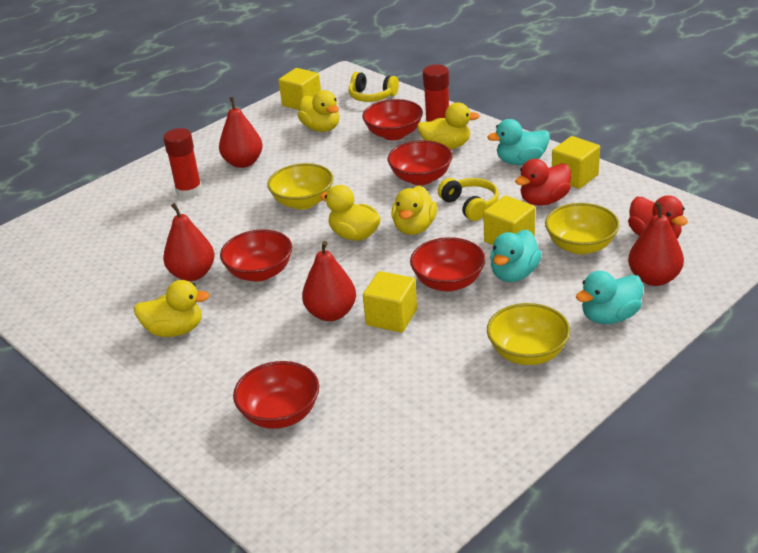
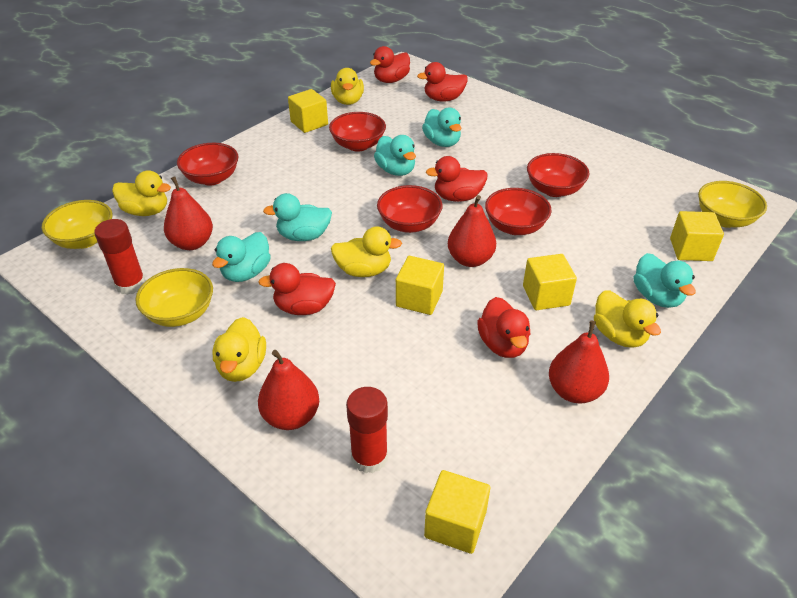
red duck: [515,159,571,206] [628,195,688,239] = 2 -> [258,263,336,315] [370,46,410,83] [417,62,468,102] [426,156,488,202] [477,297,530,358] = 5
turquoise duck: [487,119,550,165] [490,230,542,282] [576,271,643,324] = 3 -> [212,232,271,282] [263,193,332,241] [374,135,416,176] [422,108,461,147] [634,253,695,308] = 5
yellow cube: [278,68,321,110] [363,271,417,333] [483,195,535,245] [552,136,600,189] = 4 -> [288,89,328,133] [396,256,444,315] [424,470,490,554] [523,254,577,310] [670,211,724,261] = 5
yellow headphones: [349,72,399,102] [438,178,499,221] = 2 -> none = 0

